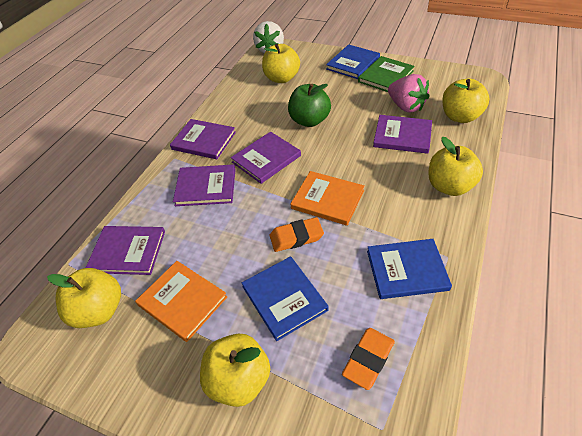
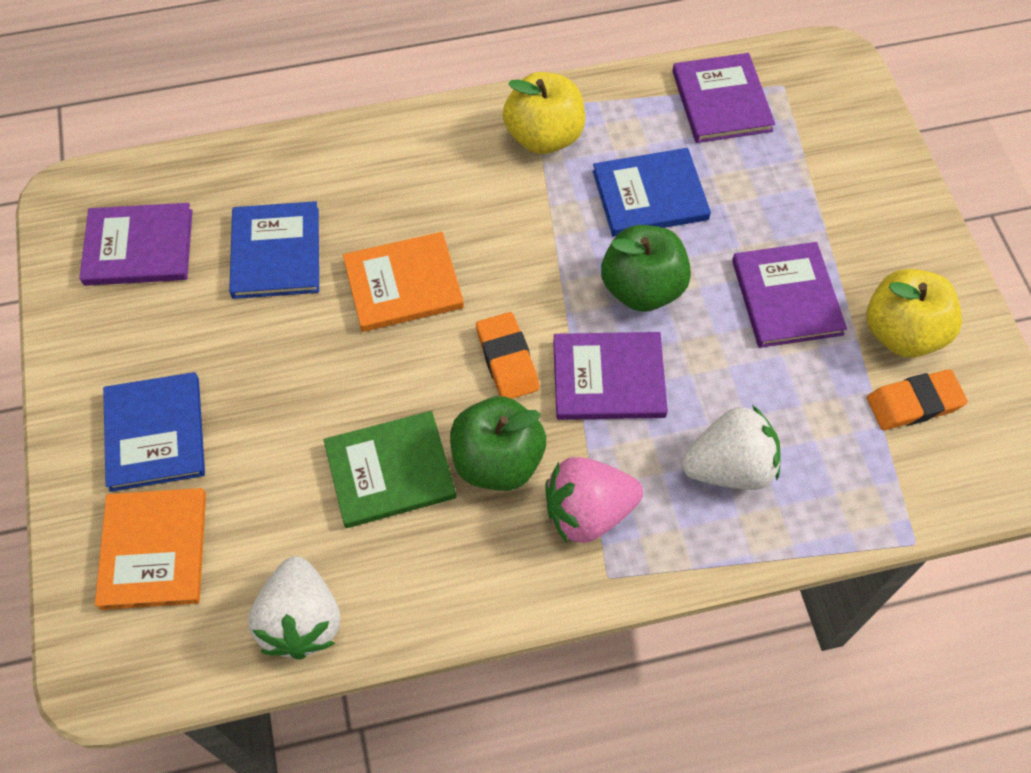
green apple: [288,84,331,127] = 1 -> [450,396,546,491] [601,225,691,312] = 2
purple book: [86,226,165,275] [170,119,236,159] [173,164,236,206] [231,132,301,184] [373,115,432,154] = 5 -> [79,203,193,286] [553,332,668,420] [672,53,775,143] [732,242,847,348] = 4
white strawberry: [253,21,284,53] = 1 -> [248,556,340,660] [682,405,781,490] = 2
yellow apple: [47,268,121,328] [200,334,270,407] [262,44,300,83] [428,137,483,196] [442,79,489,123] = 5 -> [503,72,585,154] [867,269,962,358] = 2

